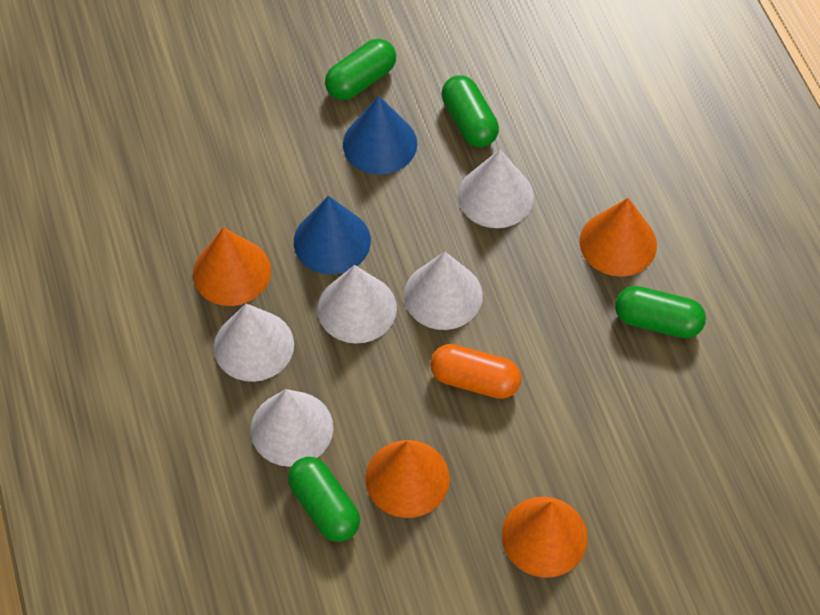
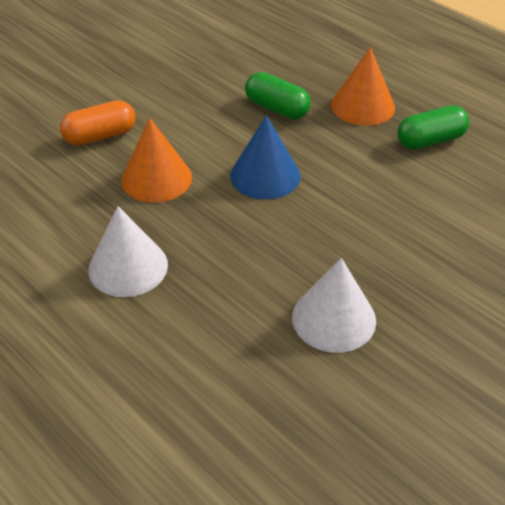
blue cone: [294,196,371,274] [343,96,417,175] = 2 -> [230,115,301,200] = 1
green capsule: [288,457,360,542] [325,39,396,100] [442,75,499,147] [615,286,706,338] = 4 -> [245,72,311,119] [397,105,469,150] = 2
orange cone: [193,227,271,306] [366,440,450,518] [502,496,588,578] [579,198,657,277] = 4 -> [121,118,192,203] [331,47,395,126] = 2
white cone: [214,304,294,382] [251,389,333,467] [318,265,397,344] [404,252,483,330] [458,149,534,228] = 5 -> [89,206,168,297] [292,258,376,353] = 2

